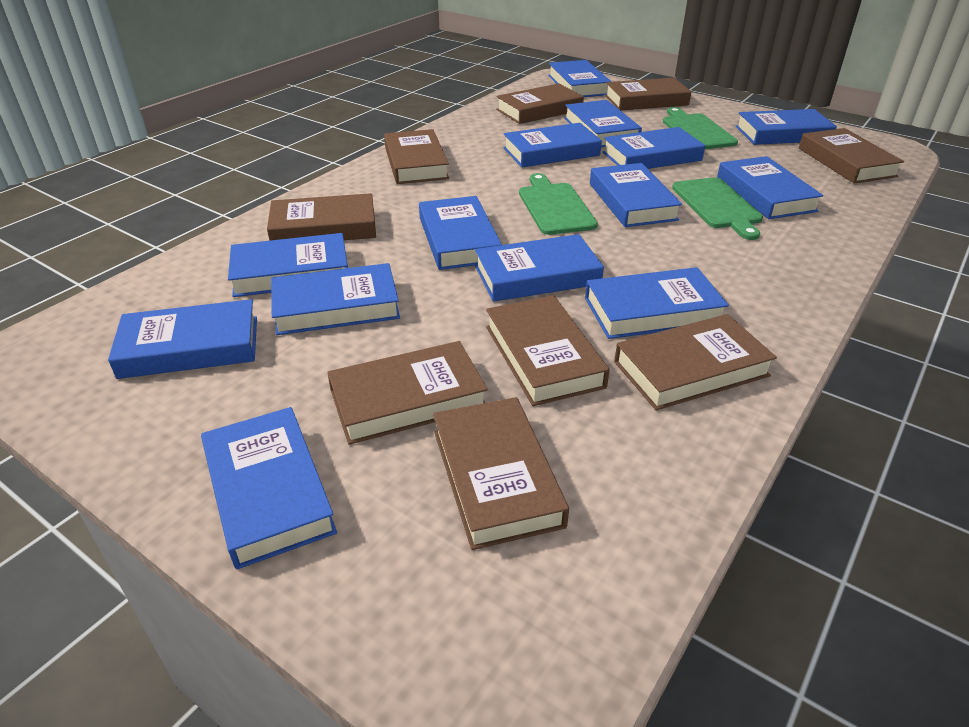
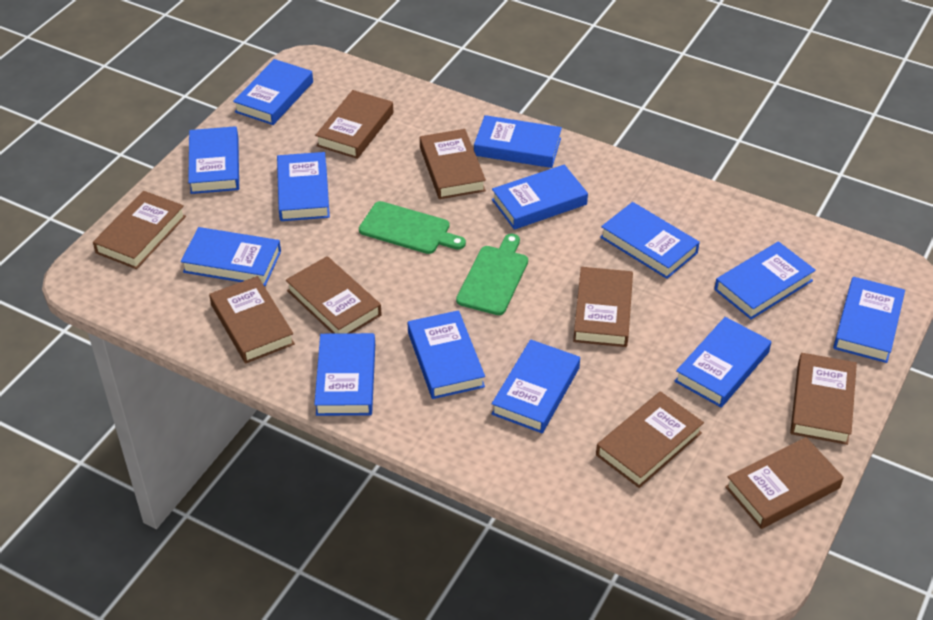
blue book: [108,299,257,379] [201,407,337,569] [228,233,348,297] [271,263,400,335] [419,196,502,270] [475,234,604,302] [503,123,602,167] [548,60,611,97] [564,100,642,147] [585,267,729,339] [590,163,682,227] [602,127,705,169] [717,156,824,219] [736,109,837,145] = 14 -> [181,227,281,286] [188,126,239,194] [233,59,313,125] [277,152,330,221] [314,333,375,416] [408,310,485,399] [474,115,562,168] [491,339,580,433] [492,165,588,230] [600,202,700,279] [674,317,771,408] [714,241,816,319] [833,277,905,363] = 13
green cutting board: [519,173,598,235] [663,107,738,149] [672,177,763,240] = 3 -> [359,201,466,254] [456,234,528,315] = 2

